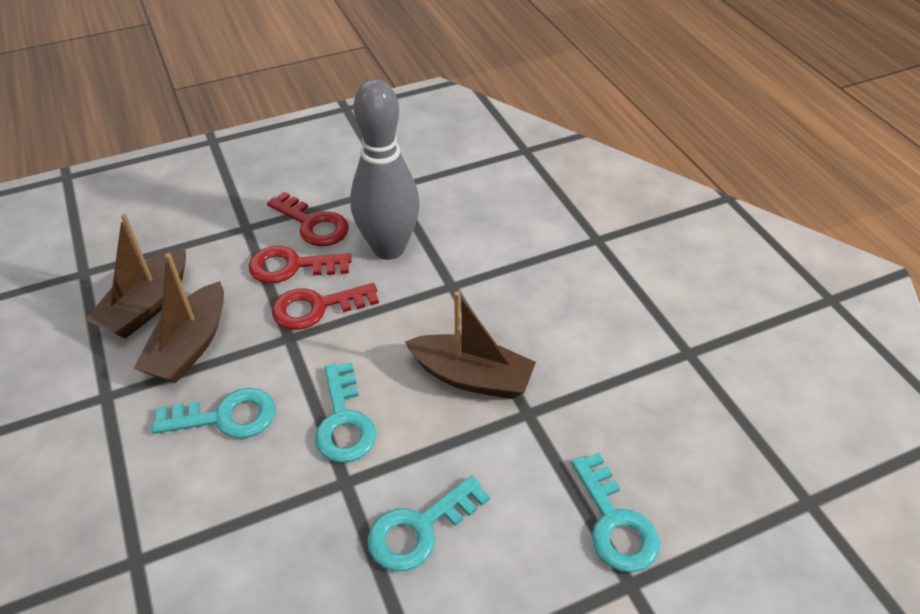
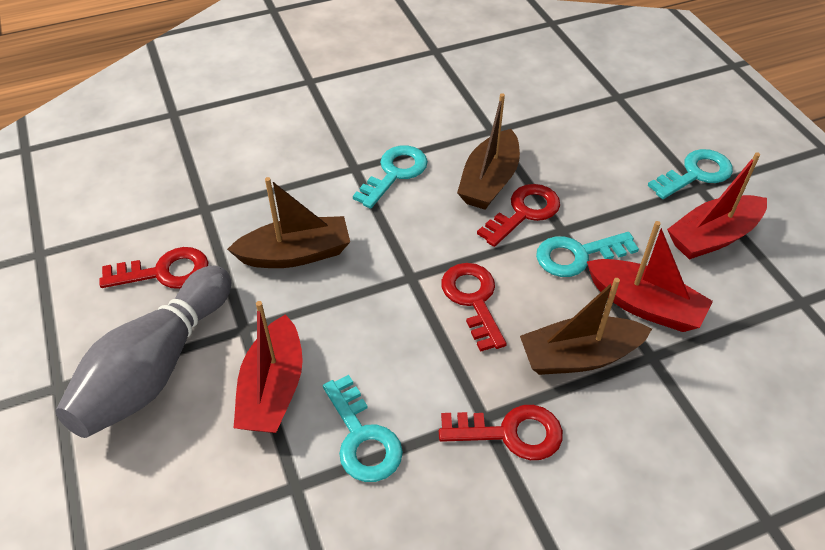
red boat: none = 0 -> [233,301,303,433] [587,221,713,332] [667,152,767,260] = 3
red key: [249,246,352,283] [267,192,349,246] [272,283,379,330] = 3 -> [99,247,208,289] [439,405,563,460] [441,263,507,352] [477,184,560,247] = 4

